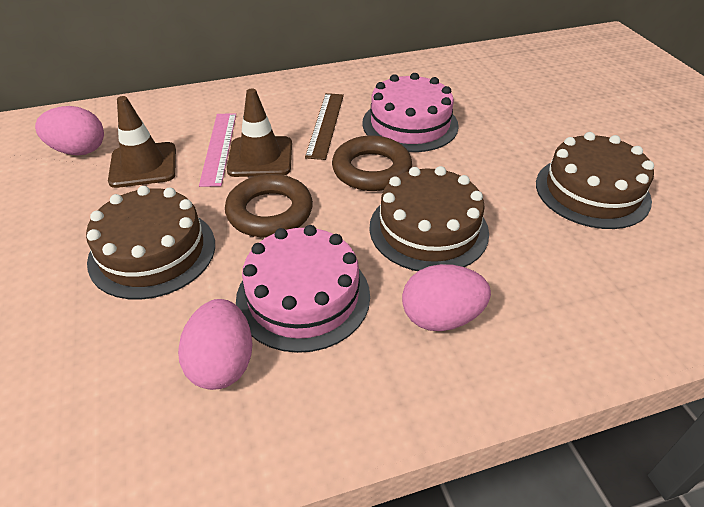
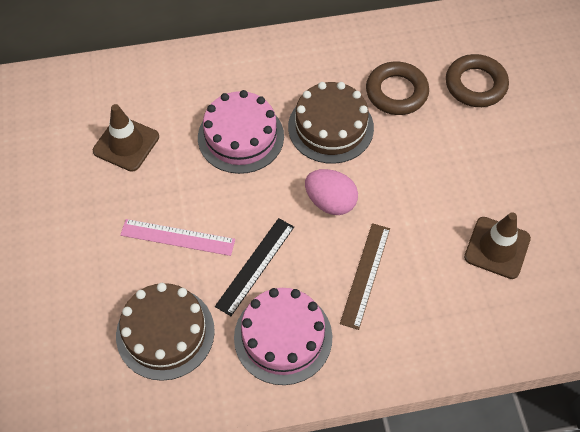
black ruler: none = 0 -> [215,218,294,316] = 1
brown cake: [86,186,215,299] [369,166,489,271] [536,132,654,229] = 3 -> [116,283,215,381] [288,82,374,164] = 2
pink egg: [35,106,104,155] [178,299,252,390] [402,264,491,331] = 3 -> [305,169,358,215] = 1

